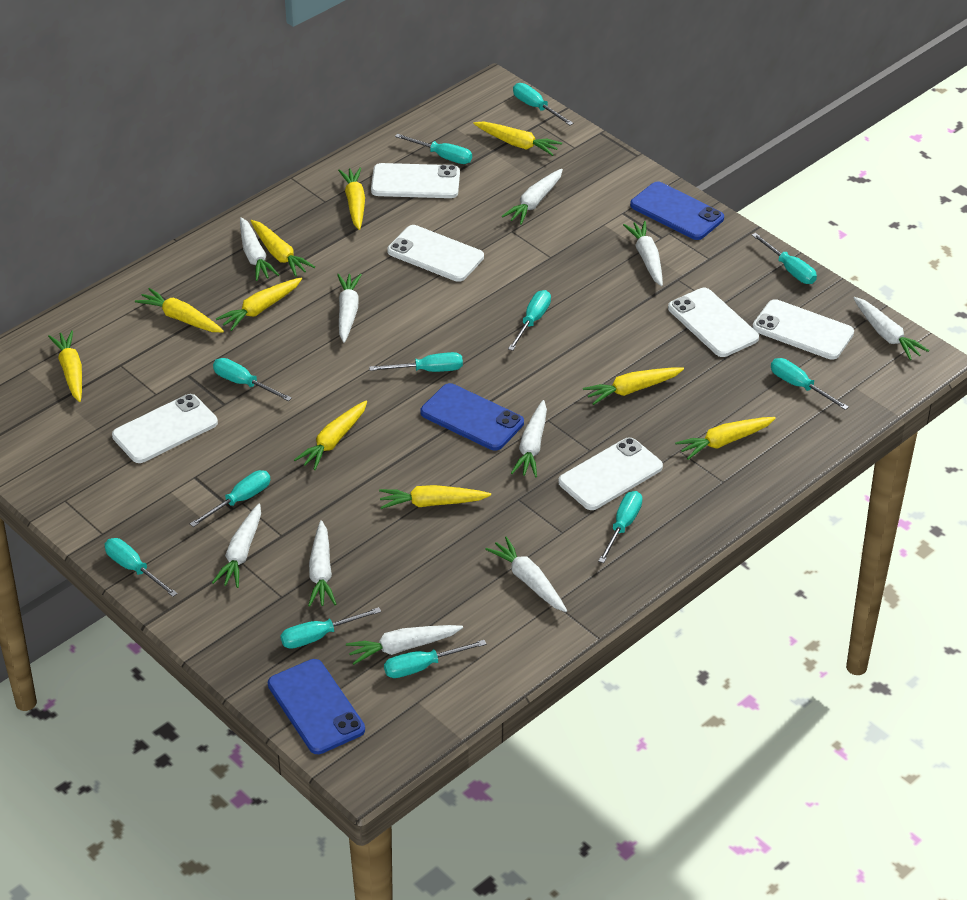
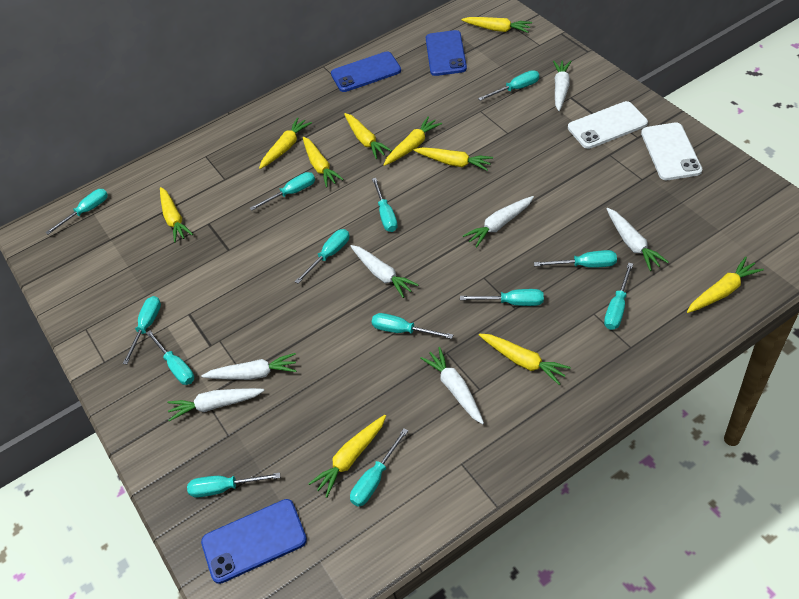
turquoise screwdriver: [105,538,178,597] [190,470,270,527] [213,358,292,401] [280,607,381,649] [369,352,463,372] [384,640,486,678] [395,134,472,164] [508,290,551,351] [513,83,573,125] [598,491,642,563] [752,233,817,284] [771,358,849,410] = 12 -> [45,189,108,234] [123,296,161,364] [146,330,194,385] [187,473,280,498] [250,172,315,211] [295,229,349,284] [350,428,408,507] [372,178,398,232] [372,313,453,339] [460,289,544,306] [478,70,539,101] [534,250,617,268] [604,263,633,330] = 13
white carrot: [212,504,261,588] [240,217,279,281] [308,520,336,607] [337,274,362,343] [346,625,463,665] [485,536,567,612] [502,169,563,225] [511,400,547,477] [623,221,663,286] [853,297,929,360] = 10 -> [167,388,265,422] [201,353,297,380] [351,245,418,298] [420,347,484,424] [463,196,534,248] [553,60,571,111] [607,208,669,271] = 7
white phone: [112,394,218,463] [371,163,460,198] [387,225,484,282] [558,437,663,510] [668,288,759,357] [752,299,854,360] = 6 -> [568,101,648,149] [641,122,703,180] = 2

